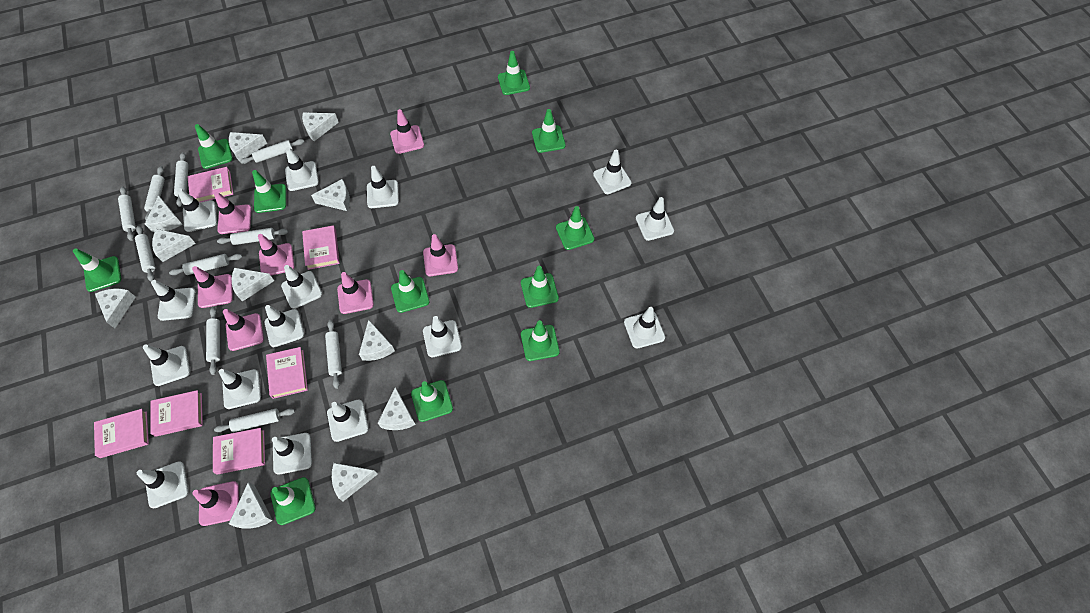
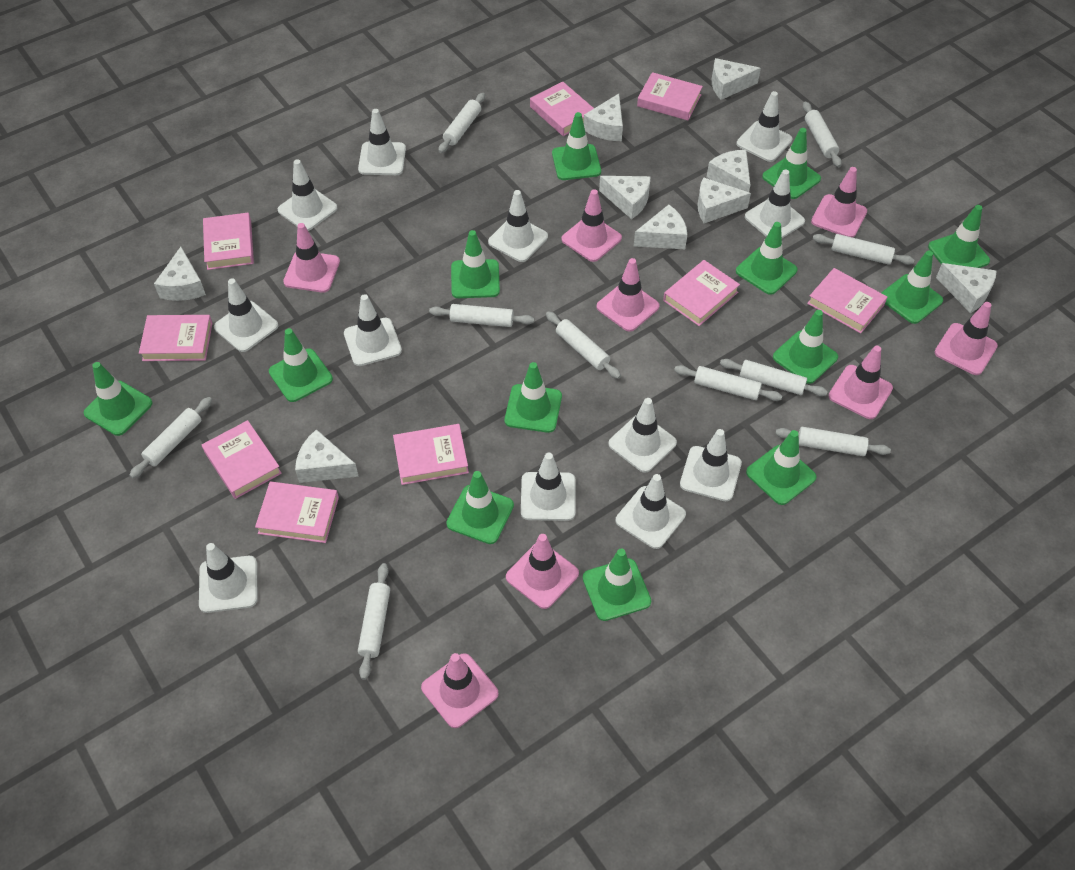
green traffic cone: [73,248,121,292] [195,124,233,169] [252,170,286,213] [270,477,316,525] [391,270,429,313] [411,380,453,422] [498,51,530,95] [521,266,559,308] [521,320,560,361] [532,109,566,153] [556,206,595,250] = 11 -> [84,362,153,436] [269,328,333,402] [446,471,514,544] [451,230,500,298] [505,362,562,433] [552,112,601,180] [583,549,651,621] [736,222,798,295] [746,430,817,505] [762,128,821,199] [773,310,838,384] [881,251,943,324] [928,205,990,268] = 13
pink book: [94,409,149,458] [150,390,203,437] [187,167,233,202] [213,428,265,475] [266,347,308,399] [302,225,340,270] = 6 -> [139,315,213,361] [202,420,282,499] [203,213,254,270] [255,482,339,543] [393,424,469,485] [530,81,594,136] [637,72,703,120] [663,260,740,326] [807,268,887,333] = 9
white cheese: [95,288,136,328] [145,195,183,232] [152,229,196,262] [229,132,267,162] [229,482,273,529] [232,268,274,302] [302,112,339,141] [311,179,350,211] [332,463,378,501] [359,319,395,361] [378,387,416,430] = 11 -> [154,247,206,301] [295,429,359,483] [584,94,623,141] [599,176,651,219] [634,205,687,249] [697,177,751,223] [707,150,750,192] [712,58,761,100] [936,263,997,313] = 9
white traffic cone: [137,461,189,508] [143,344,190,386] [151,280,196,321] [177,188,217,232] [219,369,261,409] [265,305,304,347] [272,433,312,475] [281,265,322,309] [285,147,319,191] [327,399,368,442] [367,166,399,208] [423,316,462,357] [593,150,631,194] [624,307,665,349] [636,197,674,241] = 15 -> [199,543,257,613] [214,279,278,352] [278,159,337,231] [344,294,402,366] [358,109,406,175] [488,190,548,262] [521,452,575,521] [608,398,677,473] [616,474,686,549] [680,429,742,501] [737,91,792,162] [745,169,805,238] = 12

